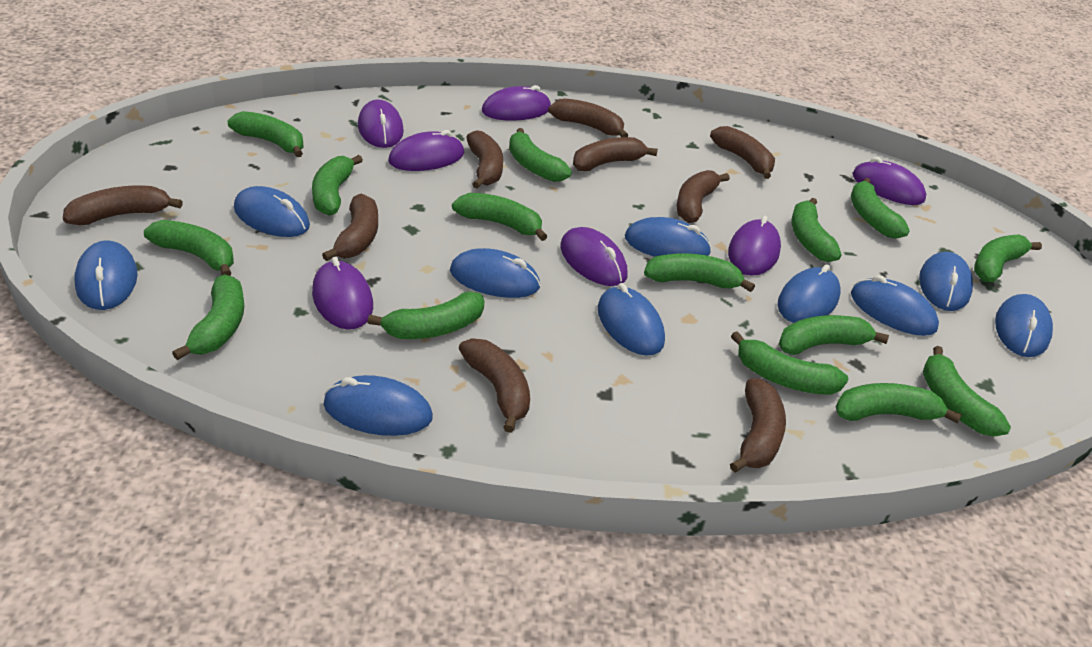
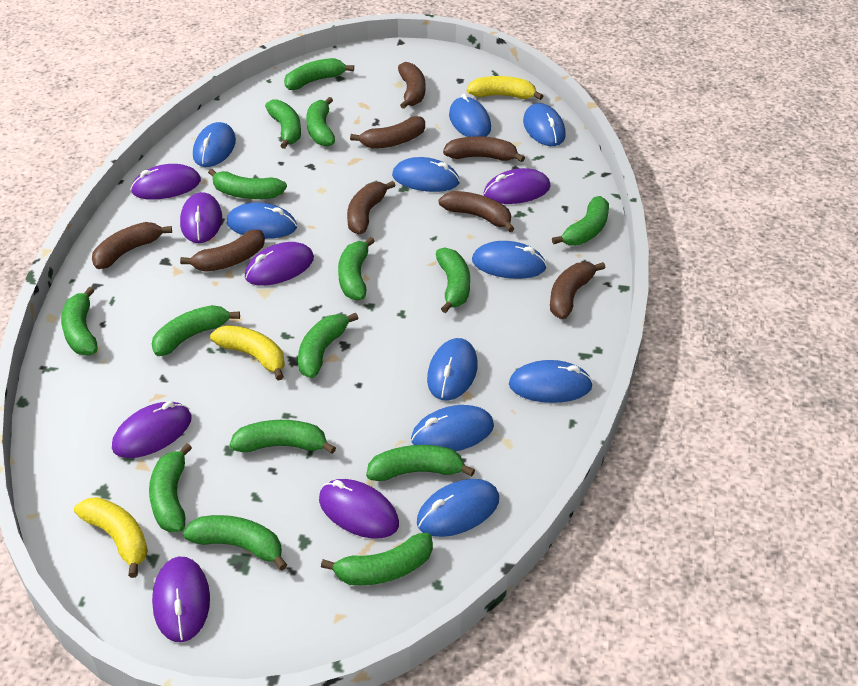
brown banana: [63,185,183,225] [322,193,378,261] [459,338,530,433] [466,130,503,189] [548,99,628,137] [573,137,658,171] [677,170,730,223] [710,126,775,179] [730,378,786,473] = 9 -> [92,222,172,269] [180,230,265,272] [347,181,396,234] [350,116,425,149] [398,62,425,109] [439,191,515,232] [443,136,525,162] [550,262,606,319] = 8
yellow banana: none = 0 -> [74,497,148,578] [210,325,285,380] [467,76,543,100] = 3

